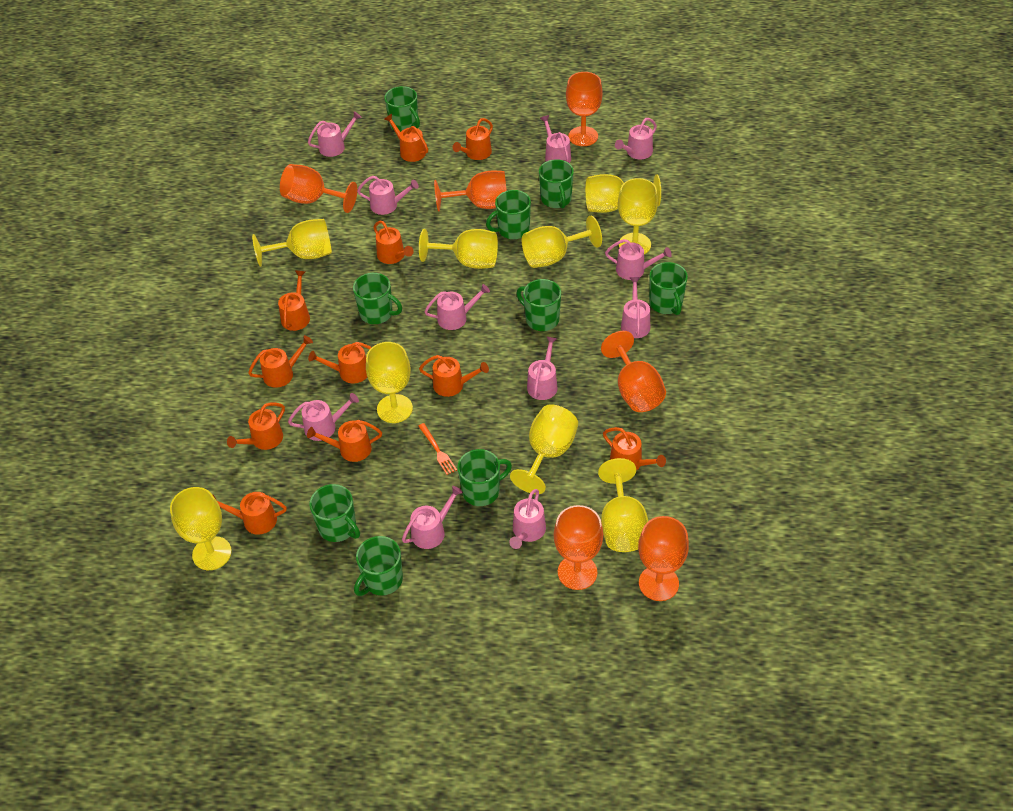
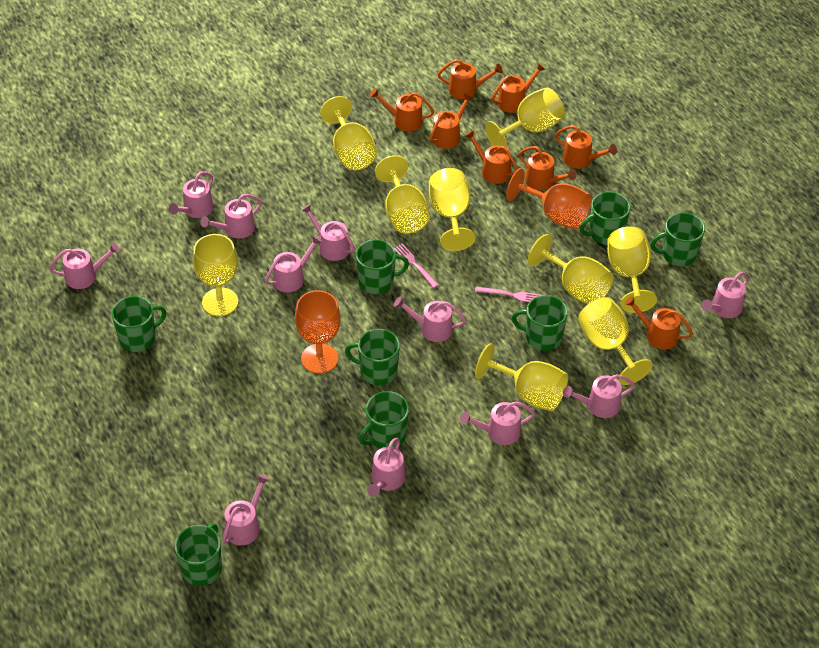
green mug: [309,484,360,542] [353,273,402,324] [354,536,403,596] [384,86,420,132] [457,449,512,506] [486,190,531,239] [517,279,561,331] [539,159,574,208] [649,262,688,315] = 9 -> [112,296,167,352] [175,523,222,586] [345,329,400,385] [356,239,409,294] [359,391,409,448] [512,295,568,351] [580,192,630,245] [650,212,705,266] = 8
orange fork: [418,423,457,475] = 1 -> none = 0
orange goblet: [280,164,357,213] [434,171,507,212] [554,505,603,590] [566,72,603,146] [601,331,666,412] [638,516,689,601] = 6 -> [295,290,341,374] [506,168,592,229] = 2
orange watering can: [213,492,287,535] [227,403,285,450] [248,335,313,388] [278,270,310,331] [307,420,382,462] [308,342,372,383] [373,221,414,264] [384,114,428,162] [419,355,489,397] [453,118,493,160] [603,427,666,471] = 11 -> [370,88,434,131] [430,93,473,149] [437,59,503,99] [465,130,518,184] [491,63,546,113] [519,146,577,190] [555,125,617,168] [625,296,693,350] = 8
pink fork: none = 0 -> [394,244,438,288] [475,287,542,302] = 2

